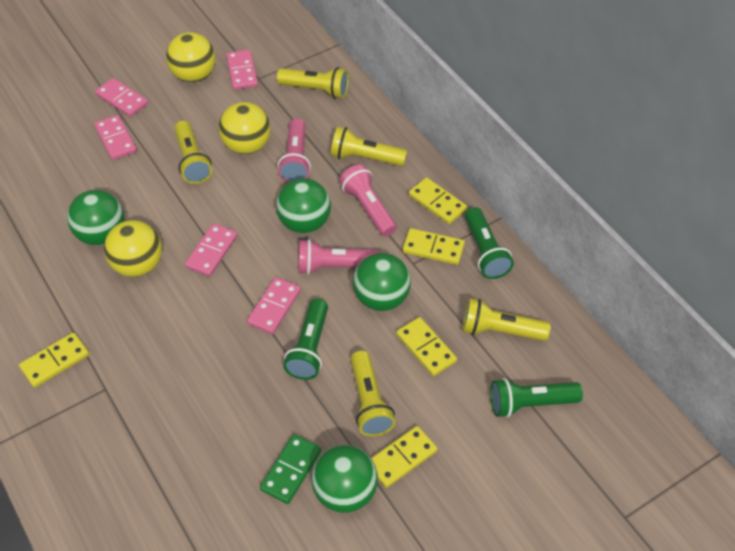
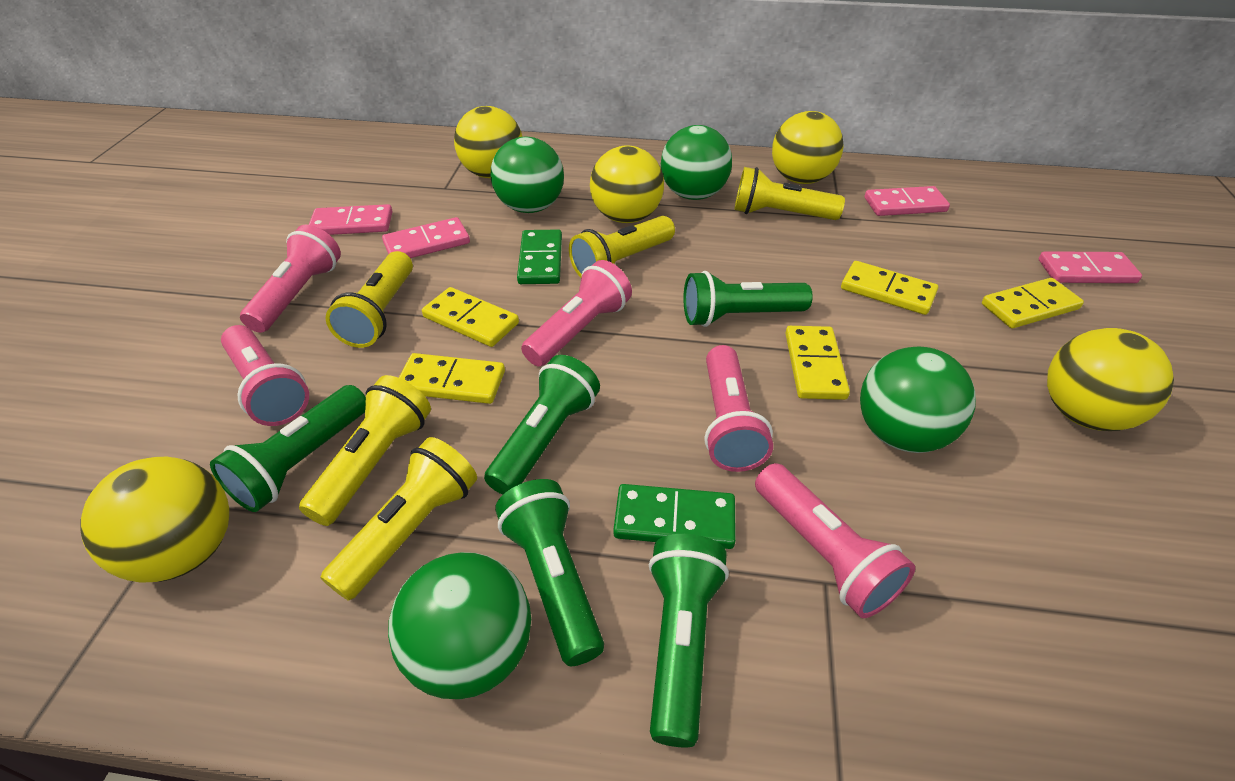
green domino: [260,434,321,504] = 1 -> [517,229,562,284] [613,484,736,549] = 2
green flashlight: [283,299,328,380] [465,207,514,279] [490,378,583,418] = 3 -> [210,385,366,512] [484,355,600,495] [495,479,604,666] [649,534,729,748] [683,271,813,327] = 5
pink domino: [94,115,137,160] [95,78,148,117] [185,223,238,277] [226,50,258,90] [247,277,301,334] = 5 -> [309,204,392,235] [382,217,470,258] [865,186,950,216] [1039,251,1142,283] = 4
pink flashlight: [278,118,311,183] [298,239,379,275] [339,164,397,236] = 3 -> [221,325,309,426] [240,225,341,333] [521,260,632,366] [704,345,773,472] [755,463,915,618] = 5
yellow ball: [104,220,162,277] [166,32,215,82] [219,102,271,154] = 3 -> [80,457,229,583] [454,106,522,178] [590,145,664,223] [772,111,844,184] [1047,328,1174,431] = 5

